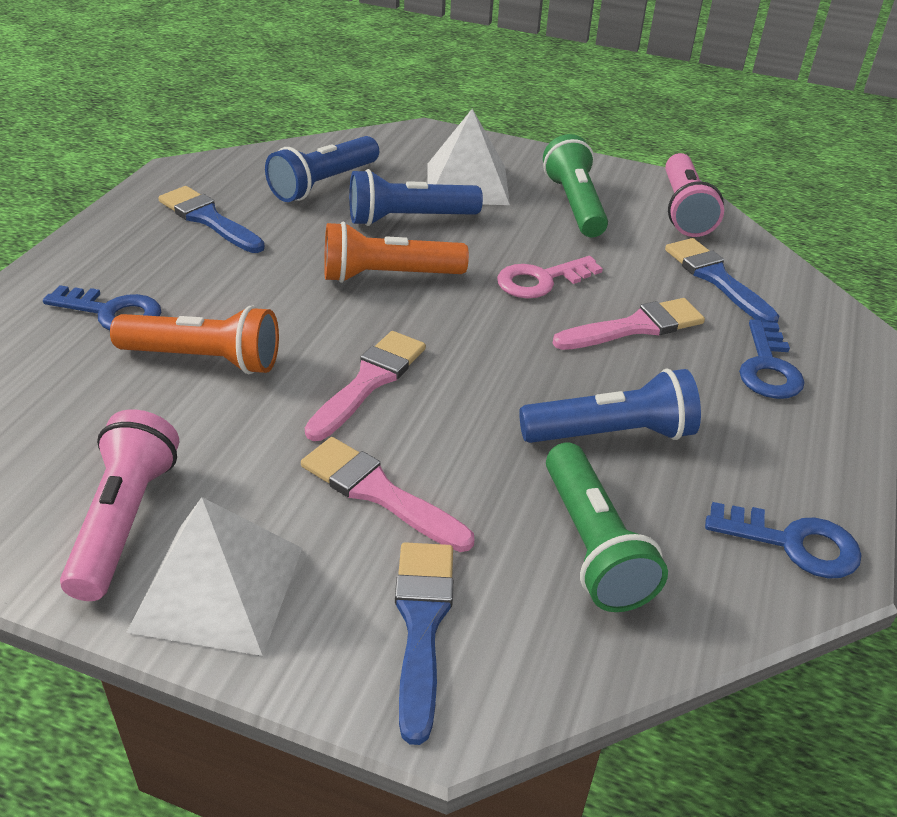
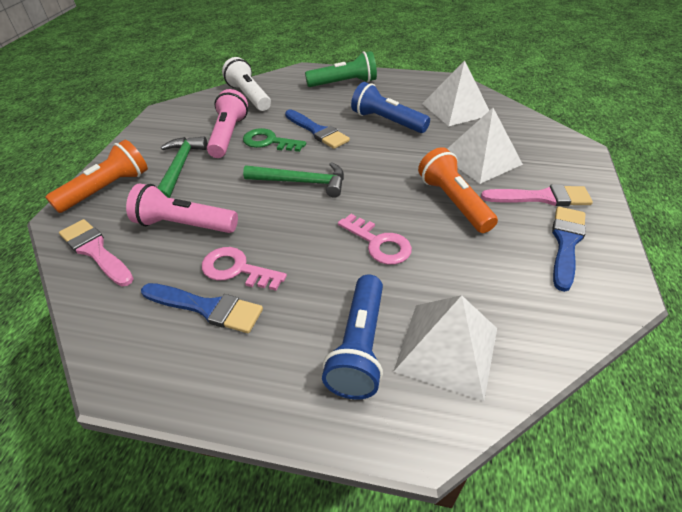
blue flashlight: [265,136,379,202] [349,169,483,226] [519,368,701,443] = 3 -> [322,274,383,400] [351,82,430,133] = 2
blue key: [43,285,161,330] [705,502,861,579] [739,319,805,399] = 3 -> none = 0
green flashlight: [543,134,608,237] [546,442,668,612] = 2 -> [305,51,377,87] = 1
green hammer: none = 0 -> [157,137,208,198] [243,162,344,198] = 2
green key: none = 0 -> [243,128,306,152] = 1
pink brush: [301,437,474,552] [305,331,426,441] [552,298,705,350] = 3 -> [59,219,134,286] [481,184,593,206] = 2
pink key: [497,256,603,298] = 1 -> [202,247,287,291] [338,214,412,265] = 2
white flashlight: none = 0 -> [222,57,271,111] = 1
white pyramid: [126,497,302,656] [427,109,510,205] = 2 -> [393,295,497,401] [422,61,489,126] [447,108,523,184] = 3

